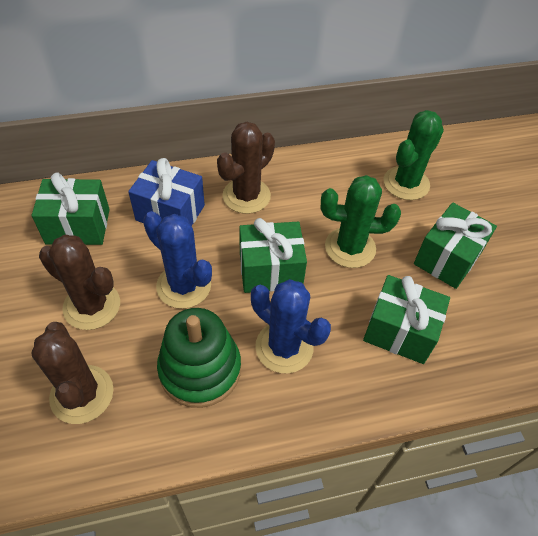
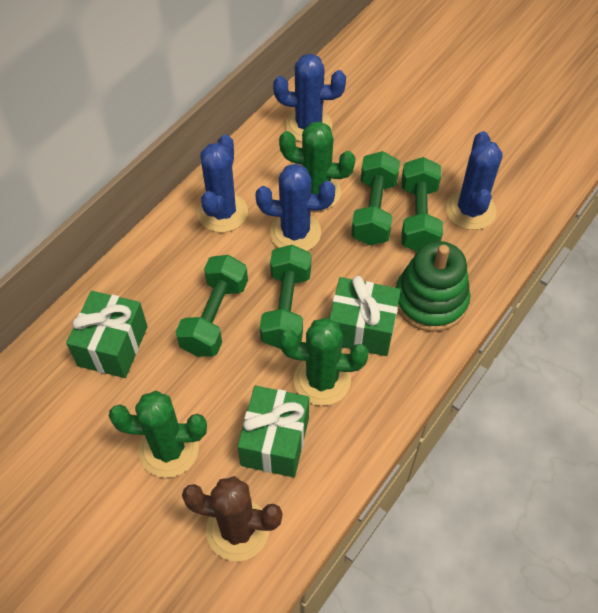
blue cactus: [143,211,212,309] [251,279,331,374] = 2 -> [197,134,248,233] [255,164,336,251] [273,53,346,142] [446,131,503,230] = 4
blue gift: [128,158,205,226] = 1 -> none = 0
brown cactus: [31,322,114,424] [39,235,120,330] [217,122,275,214] = 3 -> [182,476,282,561] = 1
green cactus: [321,175,401,268] [384,110,444,200] = 2 -> [109,391,207,478] [279,121,355,211] [279,318,369,406] = 3
green dumbbell: none = 0 -> [176,255,248,357] [260,245,311,349] [351,151,400,245] [401,157,443,251] = 4
green gift: [31,172,110,245] [239,218,307,293] [363,275,450,364] [414,203,497,289] = 4 -> [66,291,148,378] [238,386,309,477] [329,276,401,356] = 3

